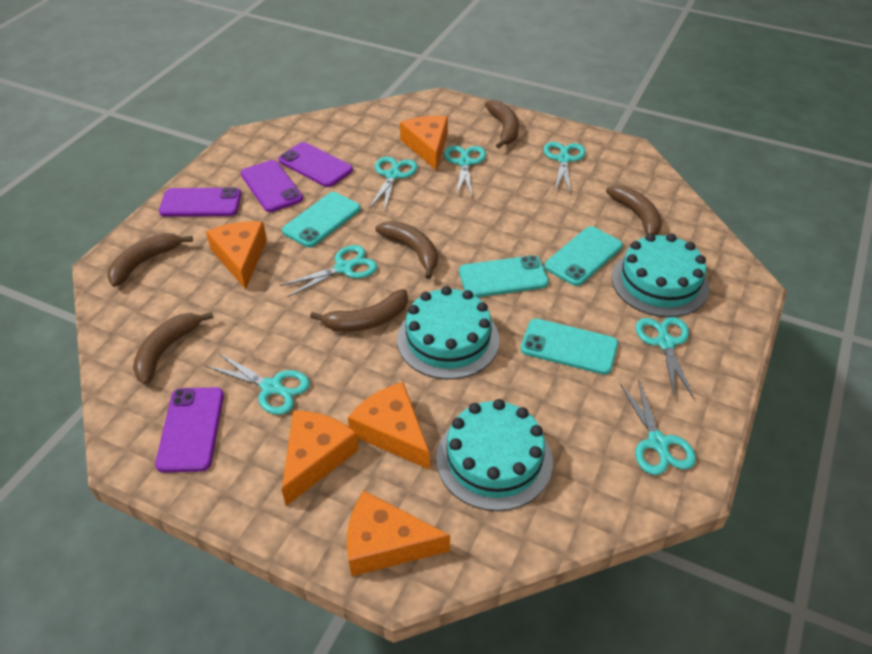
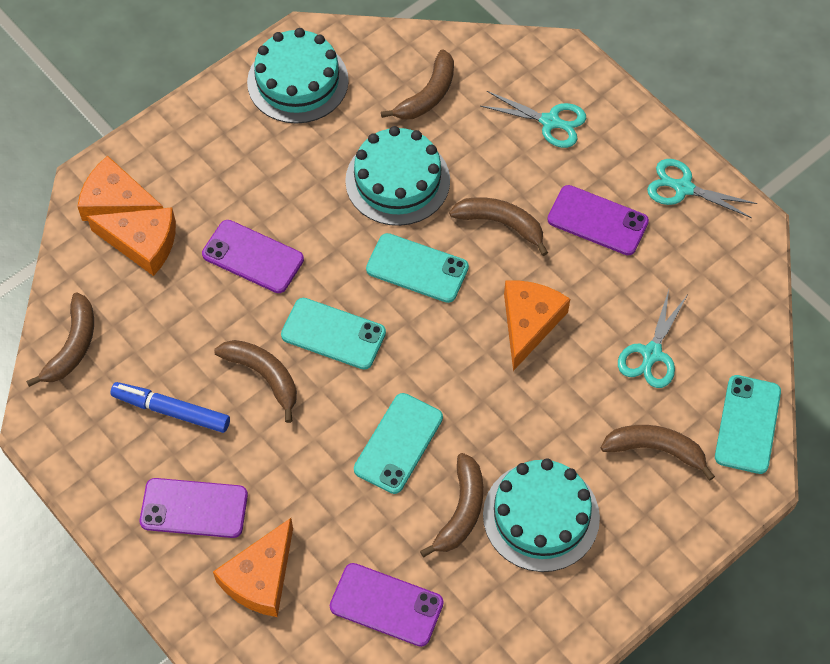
blue marker: none = 0 -> [110,382,230,433] = 1
orange cheese: [206,221,267,290] [282,410,359,506] [347,491,450,576] [348,382,430,470] [400,116,448,171] = 5 -> [77,156,163,221] [87,207,176,276] [213,518,293,617] [504,281,570,371] = 4
turquoise scissors: [206,352,310,415] [280,245,377,297] [369,156,418,212] [444,145,486,197] [543,142,586,193] [620,379,696,475] [635,317,694,399] = 7 -> [481,91,586,148] [618,290,687,388] [647,159,757,218] = 3

